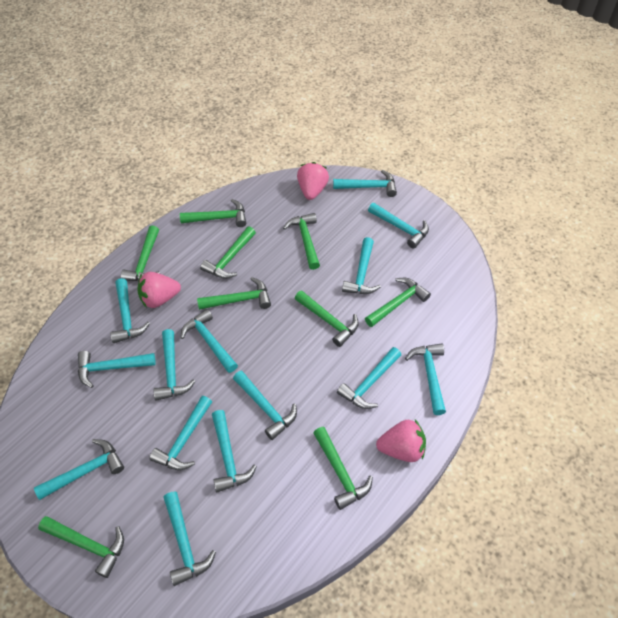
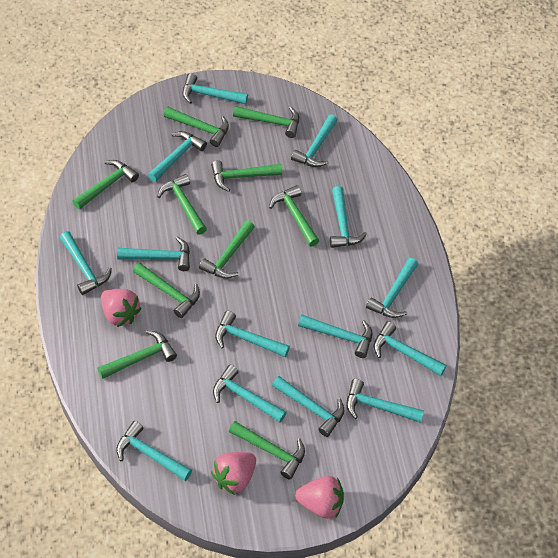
green hammer: [38,516,124,578] [121,225,160,281] [180,199,246,227] [197,277,271,310] [200,226,256,279] [283,213,320,270] [295,290,359,347] [313,427,373,510] [365,278,431,327] = 9 -> [72,160,139,209] [97,330,177,379] [133,263,200,318] [157,174,207,235] [164,107,229,147] [199,221,255,279] [211,160,282,192] [229,421,305,480] [233,106,299,138] [269,185,319,247] = 10

